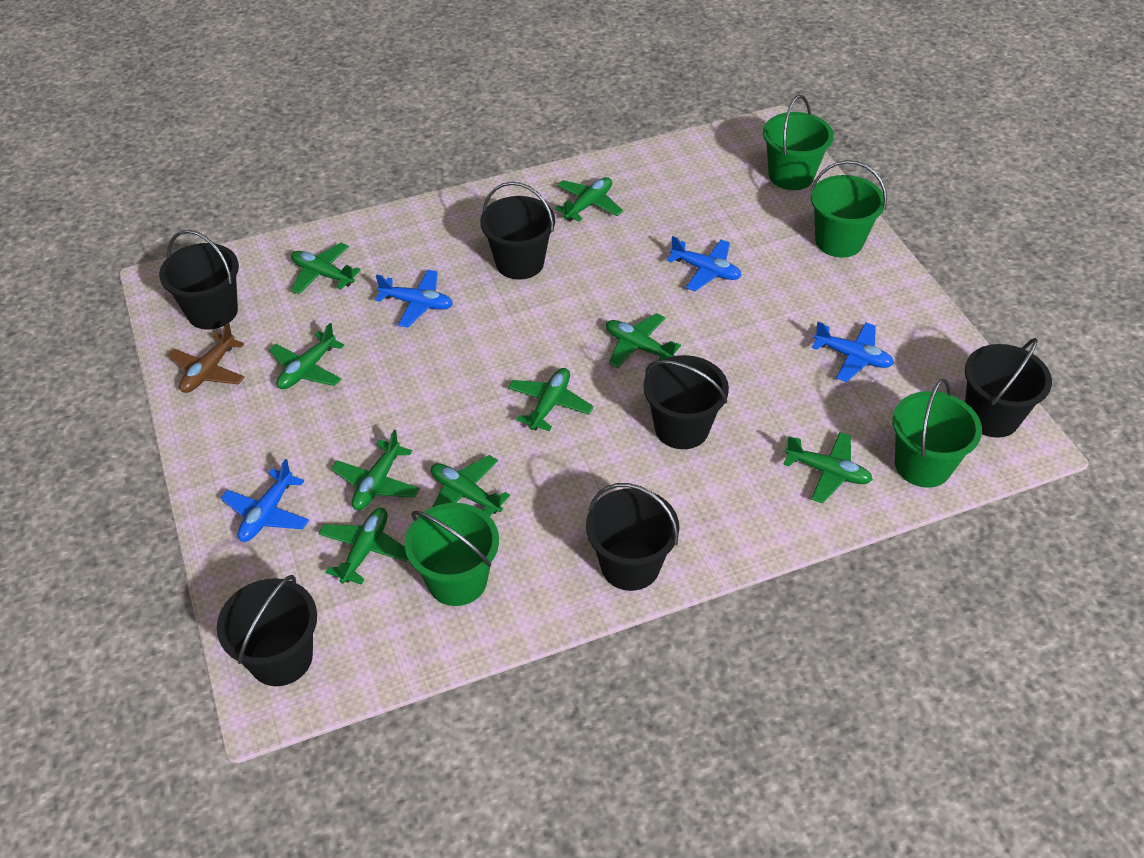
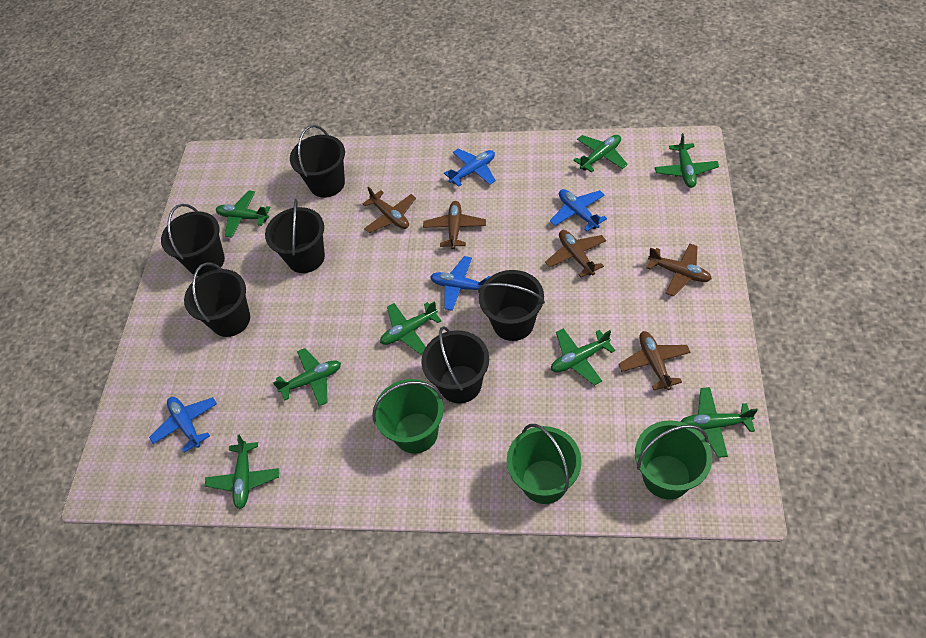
brown plane: [168,323,245,393] = 1 -> [363,187,416,233] [423,201,486,249] [545,230,606,278] [618,331,691,390] [646,243,712,297] = 5
green bucket: [405,503,499,606] [763,95,834,190] [811,160,887,258] [893,379,982,488] = 4 -> [372,379,443,454] [507,424,581,504] [635,420,712,499] = 3
green plane: [269,323,345,389] [291,243,361,294] [318,508,408,585] [331,430,420,510] [431,455,510,516] [508,368,594,431] [555,177,623,222] [606,313,681,368] [783,432,873,503] = 9 -> [205,435,279,509] [216,190,271,238] [273,348,341,406] [380,301,441,355] [551,328,615,386] [573,135,628,173] [655,133,719,188] [681,387,758,458] = 8

